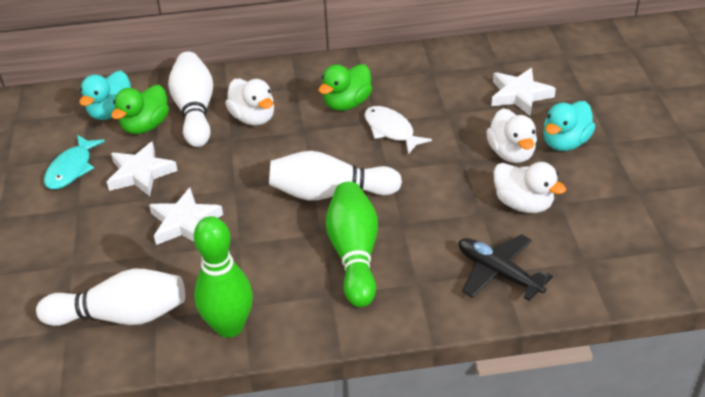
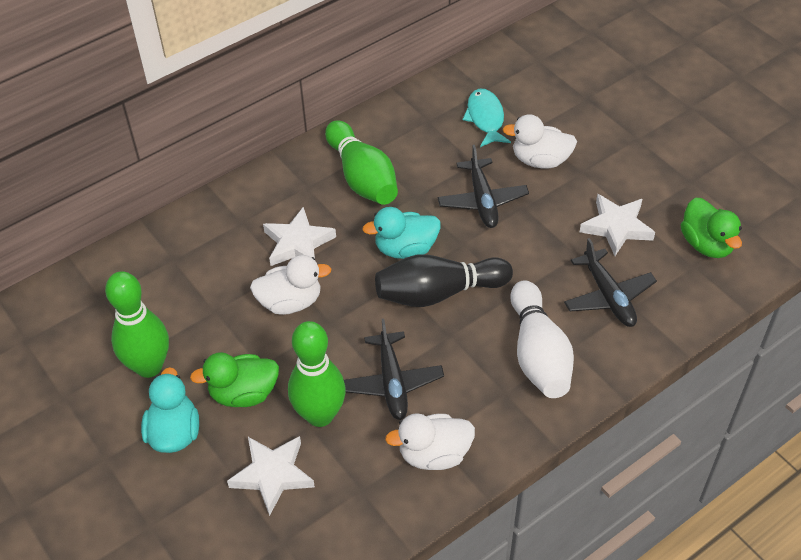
black bowling pin: none = 0 -> [375,254,513,307] = 1
black plane: [459,234,553,301] = 1 -> [344,319,444,420] [438,145,529,228] [564,238,657,327] = 3
green bowling pin: [194,216,253,338] [325,182,378,307] = 2 -> [105,271,169,378] [288,321,346,427] [325,120,398,205] = 3
white bowling pin: [36,269,185,326] [168,52,213,147] [269,151,402,200] = 3 -> [510,280,574,398] = 1
white fish: [364,106,432,155] = 1 -> none = 0

